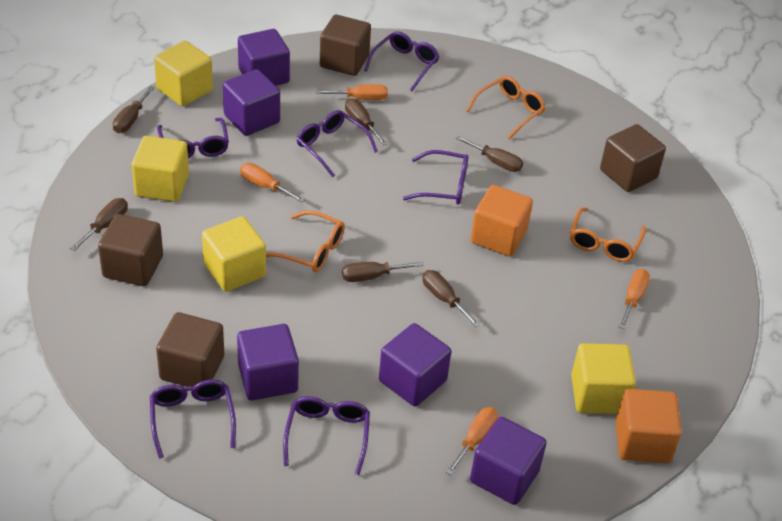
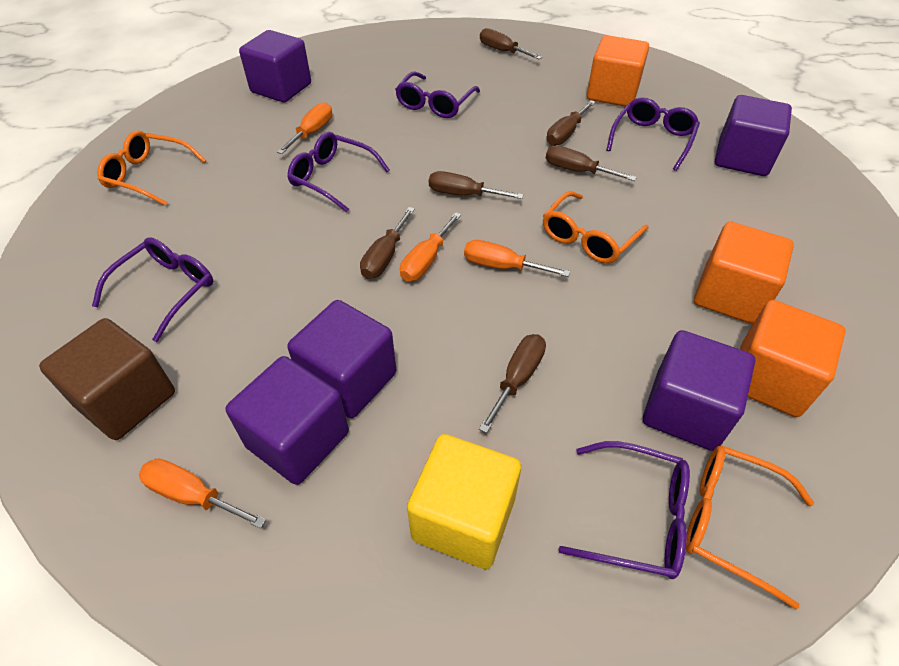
brown cube: [98,214,163,286] [156,312,224,387] [320,15,371,76] [600,124,666,192] = 4 -> [39,318,175,440] = 1
orange cube: [471,185,533,257] [616,389,682,463] = 2 -> [587,35,649,107] [694,222,794,324] [740,300,846,417] = 3
purple glasses: [150,379,236,459] [157,118,229,158] [283,396,370,475] [297,110,378,177] [364,31,440,91] [403,150,468,204] = 6 -> [92,238,213,342] [287,132,390,212] [395,72,480,118] [558,441,690,579] [606,97,700,171] = 5
yellow cube: [132,136,189,202] [154,41,213,106] [202,216,266,292] [571,343,636,414] = 4 -> [407,434,521,569] = 1

